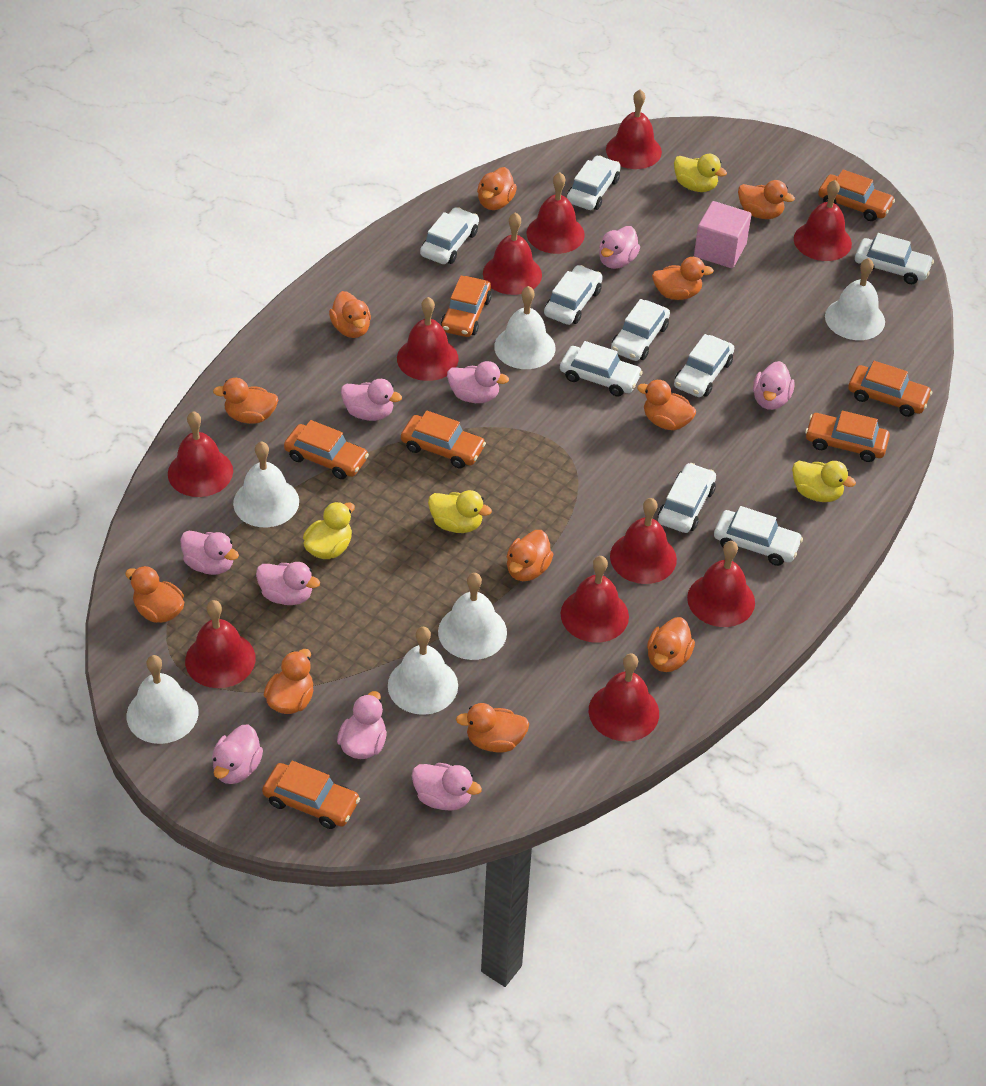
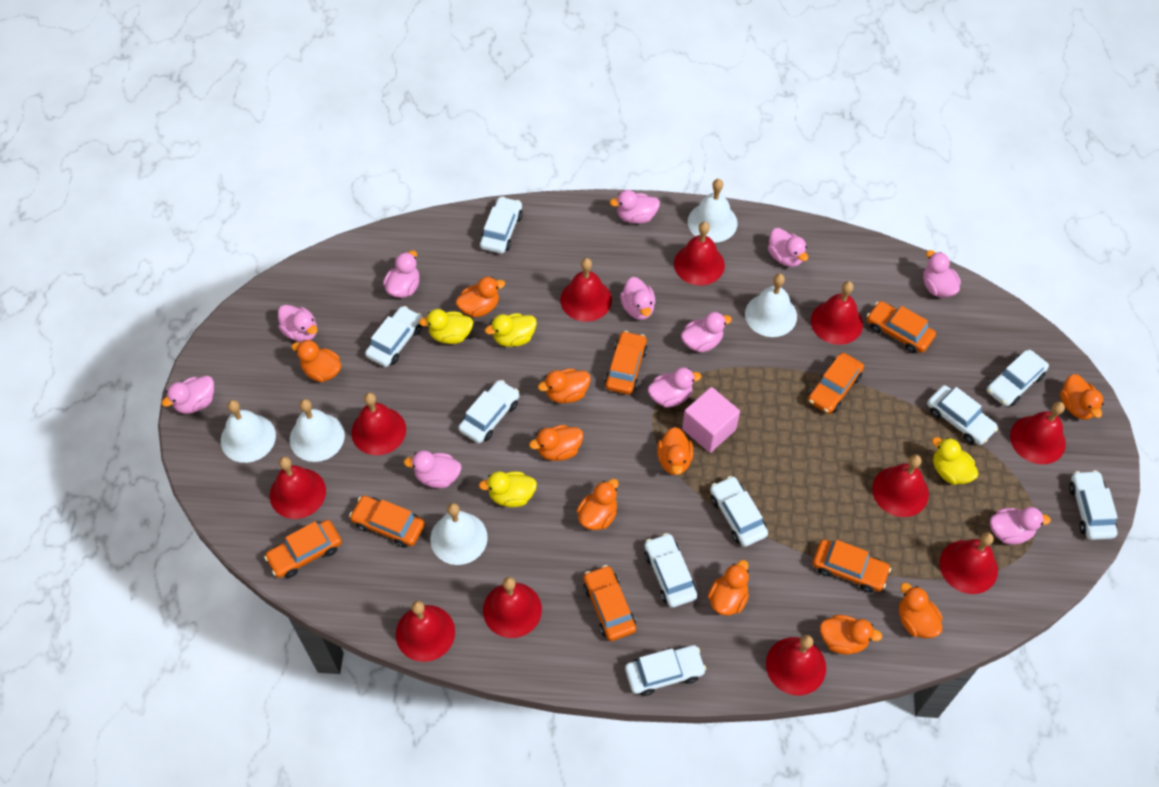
orange duck: [125,566,184,623] [213,378,278,424] [264,649,313,714] [329,291,371,338] [456,703,529,753] [477,167,517,210] [507,530,553,581] [637,380,696,430] [647,617,695,672] [652,257,714,300] [738,180,795,219] = 11 -> [291,340,341,382] [456,277,505,317] [529,425,583,461] [538,369,591,403] [577,479,619,530] [657,427,693,475] [708,560,749,615] [820,615,882,655] [899,583,942,638] [1060,374,1104,420] = 10
pink duck: [180,531,239,575] [212,725,263,784] [256,562,320,605] [337,691,387,759] [341,379,402,421] [412,763,482,811] [447,361,509,403] [599,226,640,269] [753,361,795,410] = 9 -> [162,376,214,414] [278,305,318,342] [383,250,419,298] [404,451,462,488] [610,190,660,224] [620,277,655,320] [648,367,701,407] [681,312,732,353] [768,228,808,267] [923,250,961,298] [990,507,1051,544] = 11
white bell: [127,655,199,744] [233,442,299,527] [388,627,458,715] [438,573,507,660] [494,286,555,369] [825,258,885,340] = 6 -> [221,400,276,463] [290,399,345,462] [430,503,488,565] [688,179,738,243] [745,274,797,337] = 5

